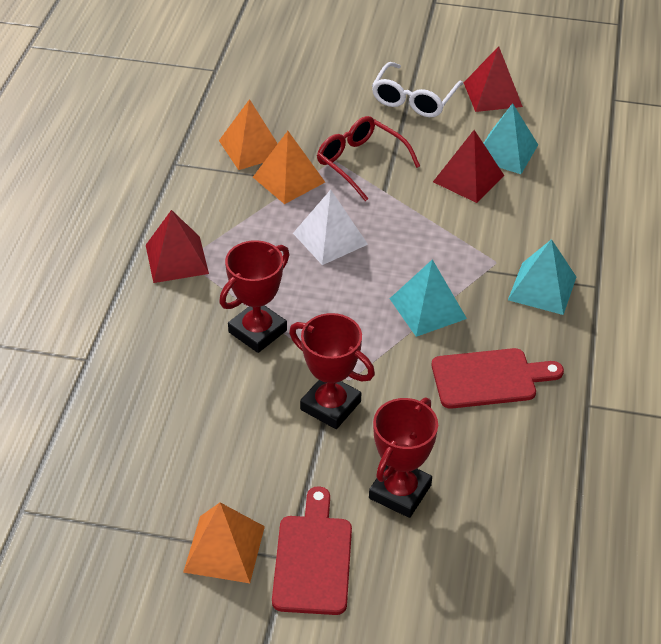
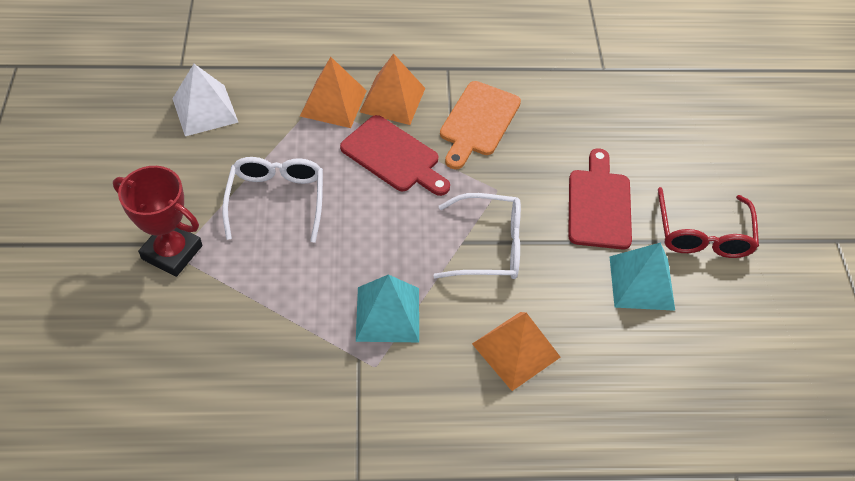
orange cutting board: none = 0 -> [440,81,521,169] = 1
red pyramid: [146,210,209,283] [433,130,504,203] [464,46,523,112] = 3 -> none = 0
red trophy: [219,240,289,353] [289,313,375,429] [369,397,438,518] = 3 -> [113,166,202,277] = 1
turquoise pyramid: [390,259,467,337] [483,103,538,174] [508,239,576,315] = 3 -> [356,274,419,342] [609,242,675,311] = 2
white glasses: [372,62,463,117] = 1 -> [223,157,323,243] [433,193,521,279] = 2

